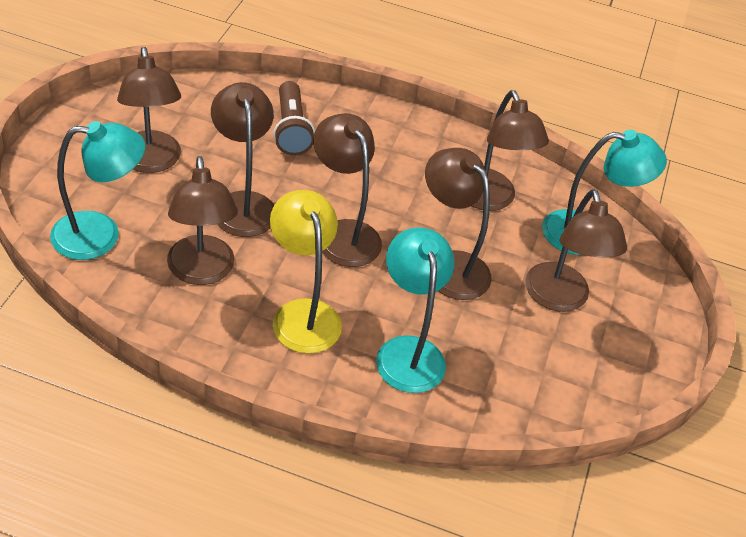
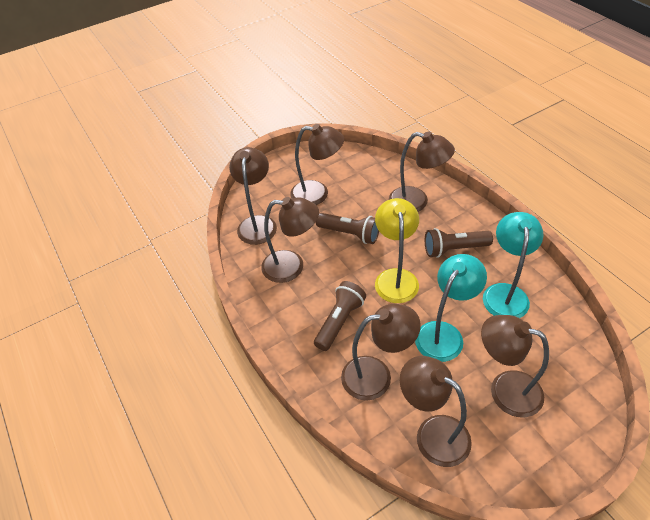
brown flashlight: [273,81,315,156] = 1 -> [314,281,366,351] [316,213,379,244] [425,228,493,258] = 3
turquoise lamp: [50,121,145,260] [376,227,454,393] [542,130,667,255] = 3 -> [415,254,487,362] [483,212,544,318] = 2

